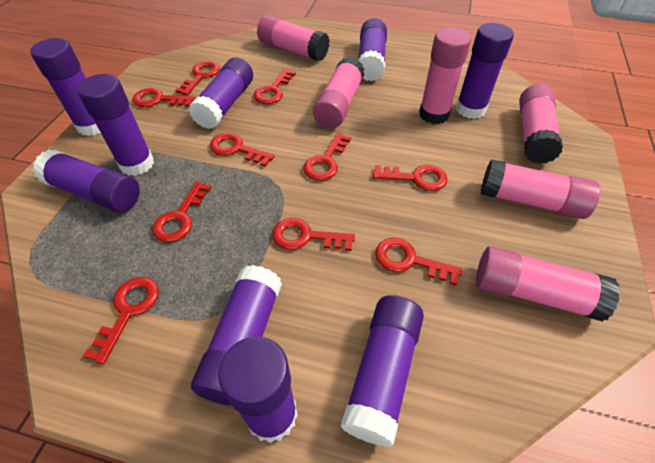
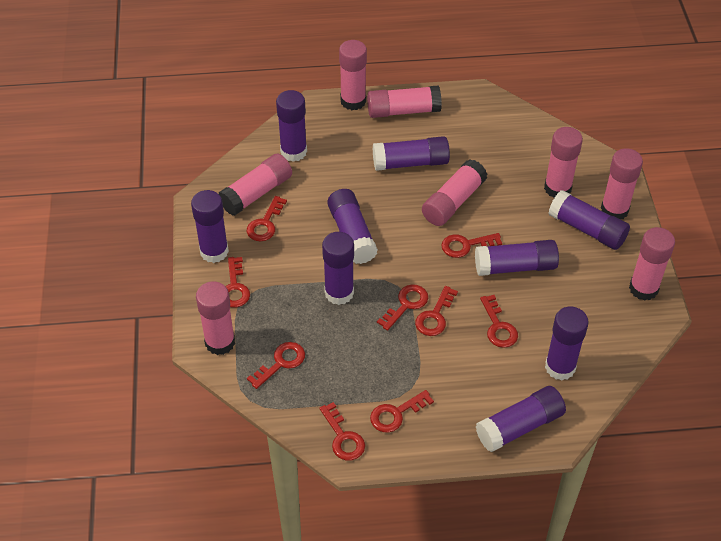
pink glue stick: [257,15,330,61] [313,57,364,129] [419,28,471,124] [476,246,620,322] [481,159,601,219] [519,84,563,164] = 6 -> [196,282,235,355] [219,153,292,216] [339,40,367,110] [367,85,442,118] [422,159,487,226] [544,127,583,198] [601,148,643,219] [629,227,675,301] = 8
red key: [83,277,159,365] [133,88,195,107] [152,181,211,242] [175,61,220,96] [210,133,275,167] [253,69,296,104] [272,218,355,251] [303,133,351,181] [373,165,448,191] [375,238,462,286] = 10 -> [225,257,250,308] [247,196,287,241] [247,342,305,389] [319,402,365,461] [370,390,434,433] [377,284,428,331] [415,286,458,336] [441,233,502,258] [480,295,518,348] = 9

